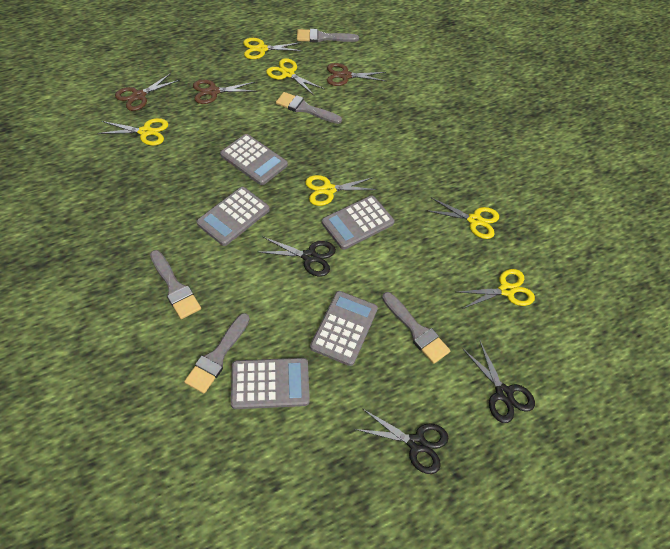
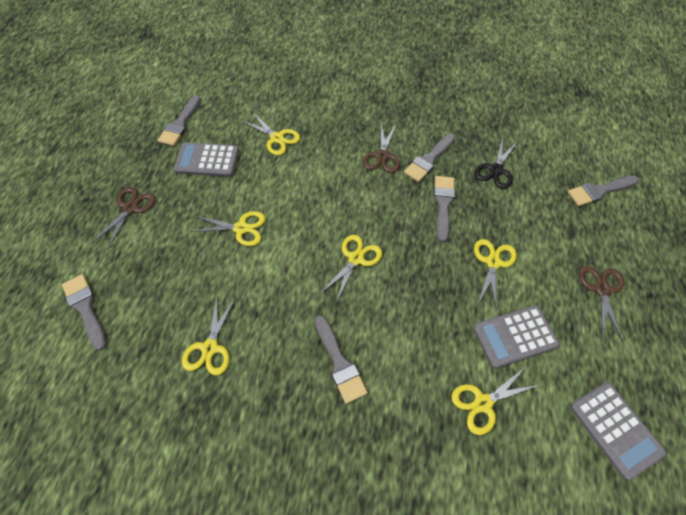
black scissors: [259,236,336,276] [355,409,448,474] [463,341,535,423] = 3 -> [474,136,518,189] = 1
grey brush: [150,250,201,319] [184,313,250,394] [276,92,342,124] [297,29,359,43] [382,292,450,364] = 5 -> [62,274,107,350] [158,95,201,146] [315,315,368,404] [404,134,455,182] [434,176,455,242] [568,176,639,206] = 6
grey calculator: [197,187,270,246] [220,134,288,185] [231,358,310,409] [310,291,378,366] [322,195,395,250] = 5 -> [174,142,239,177] [473,305,560,369] [570,382,666,480] = 3

